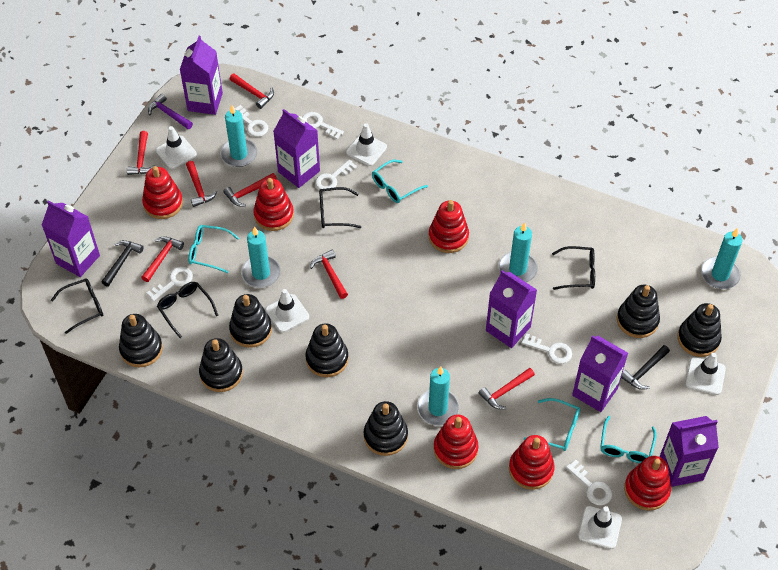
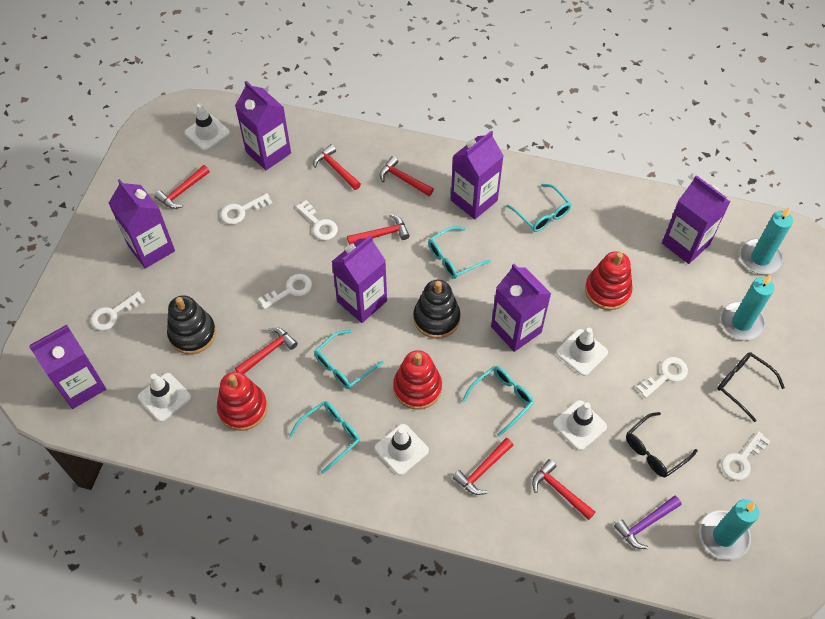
black glasses: [51,278,103,334] [157,282,218,338] [319,187,361,228] [552,246,595,290] = 4 -> [626,412,698,477] [717,352,785,422] = 2
black hammer: [102,240,144,287] [621,345,670,390] = 2 -> none = 0
black stacking toy: [119,314,163,367] [199,338,243,392] [229,294,272,348] [305,323,349,377] [364,401,408,456] [617,285,660,338] [678,303,722,357] = 7 -> [167,295,216,354] [413,280,461,339] = 2
purple carton: [42,200,100,277] [180,36,223,115] [273,109,320,188] [486,270,537,348] [572,335,628,412] [660,416,719,487] = 6 -> [29,325,106,409] [109,179,175,269] [235,81,291,170] [331,235,387,323] [451,130,503,219] [491,264,551,352] [662,175,730,264] = 7
red stacking toy: [142,166,183,219] [253,178,294,231] [429,200,469,253] [433,415,479,469] [509,435,555,490] [624,456,671,511] = 6 -> [217,372,268,431] [393,350,442,410] [585,251,633,310] = 3
turquoise candle: [220,105,257,167] [241,226,281,288] [417,366,459,425] [498,222,538,282] [701,228,743,289] = 5 -> [700,499,759,560] [720,274,774,340] [740,207,793,274] = 3
turquoise glasses: [188,225,239,273] [372,159,428,203] [524,398,580,451] [600,416,657,463] = 4 -> [289,401,360,474] [314,330,384,389] [428,226,491,279] [462,366,534,437] [506,184,571,232] = 5

